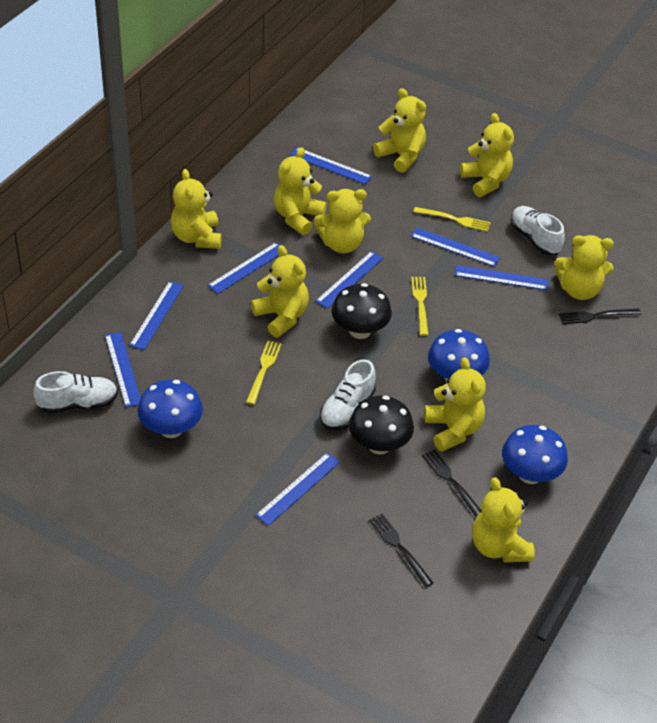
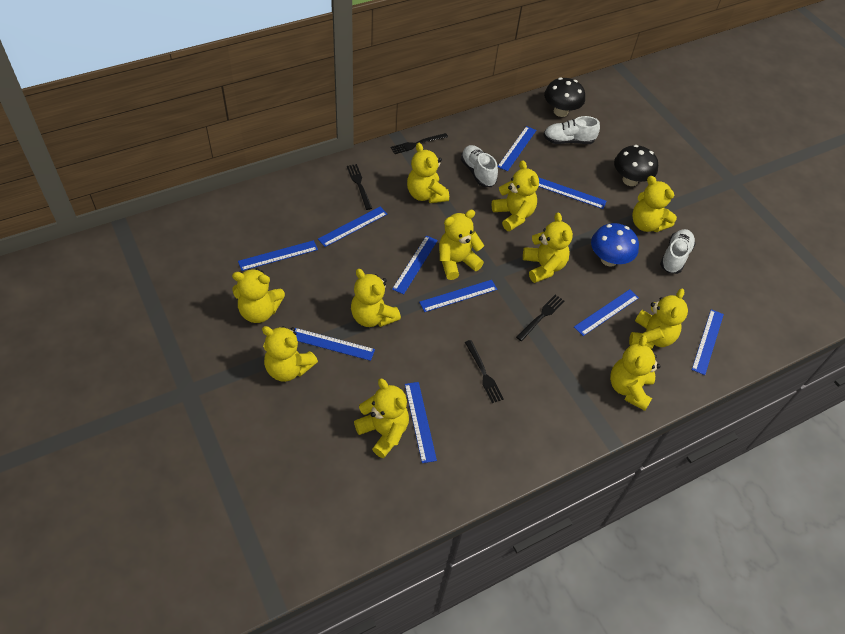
black fork: [369,514,434,587] [422,449,482,517] [559,309,641,324] = 3 -> [347,164,372,210] [391,133,448,154] [465,340,504,403] [516,295,564,341] = 4
blue mushroom: [138,379,203,438] [428,329,490,382] [502,425,568,484] = 3 -> [591,223,639,267] = 1
blue ruler: [105,332,141,407] [129,281,184,350] [207,242,287,294] [255,453,340,526] [290,147,373,185] [315,251,383,309] [410,227,500,267] [455,265,549,290] = 8 -> [238,240,318,271] [294,328,375,361] [318,207,387,247] [392,236,438,294] [405,382,437,463] [419,280,497,312] [498,126,536,171] [538,177,606,209] [574,289,639,336] [692,309,724,375] = 10
yellow fork: [246,341,282,405] [411,277,429,336] [413,207,491,232] = 3 -> none = 0
yellow teddy bear: [171,169,222,249] [251,245,309,338] [274,148,327,235] [314,189,371,253] [373,88,426,173] [424,357,486,452] [460,113,514,197] [472,477,535,562] [554,235,614,300] = 9 -> [232,268,285,323] [262,326,318,382] [351,269,401,327] [354,378,409,458] [407,143,449,203] [439,210,484,280] [492,160,539,231] [523,212,573,283] [610,336,661,411] [629,289,688,349] [632,176,677,232] = 11

